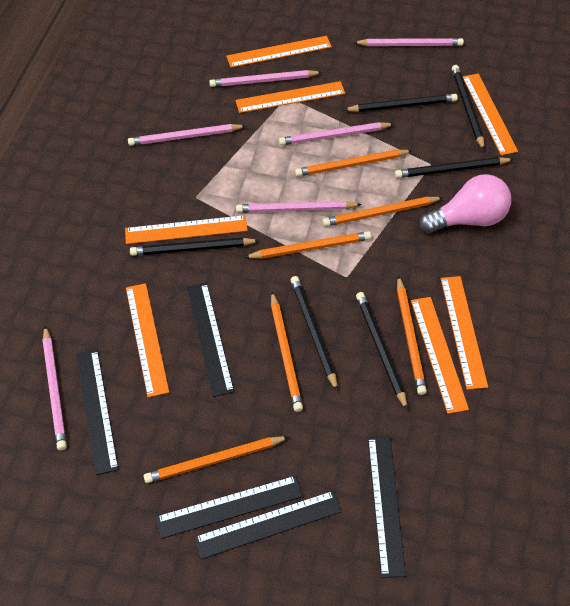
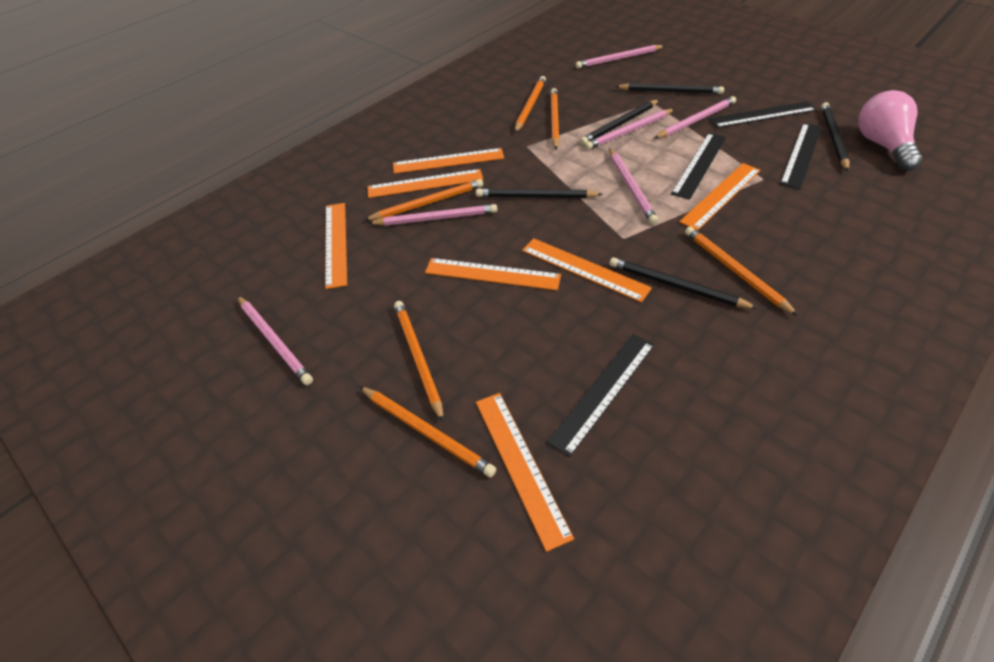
black pencil: [130,238,260,256] [290,276,338,391] [344,94,458,112] [356,292,407,410] [395,157,514,178] [452,65,484,150] = 6 -> [476,188,603,198] [580,99,659,145] [610,257,758,309] [615,83,724,94] [821,102,850,171] = 5
black ruler: [76,350,119,475] [156,475,303,539] [187,283,234,397] [194,491,342,560] [368,436,406,578] = 5 -> [547,334,654,457] [671,133,726,200] [709,101,817,128] [780,123,822,189] = 4

